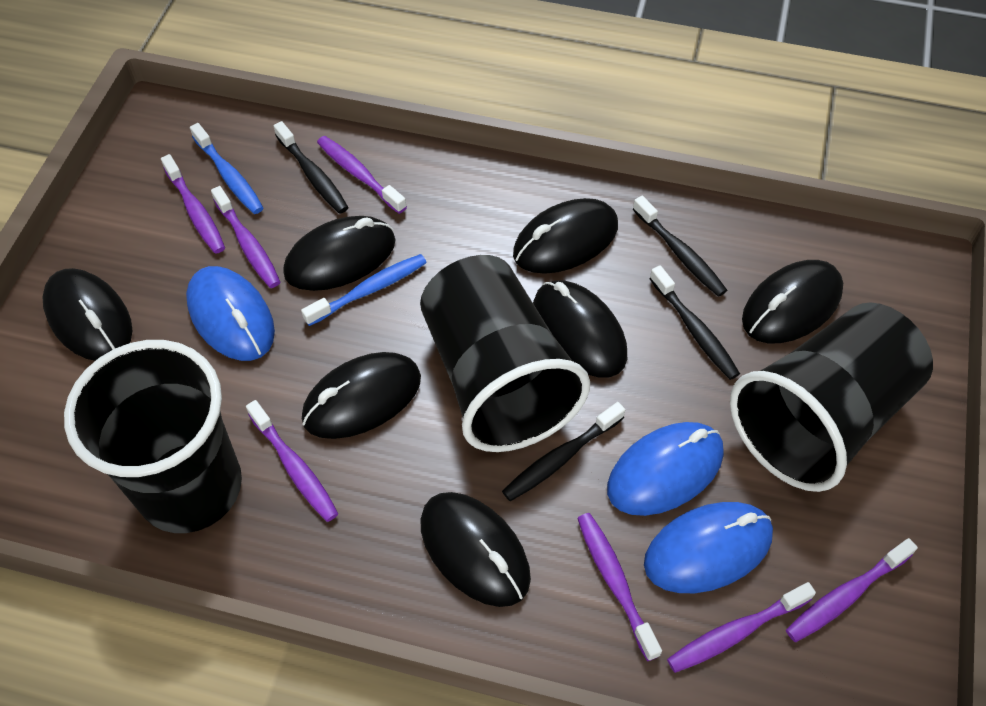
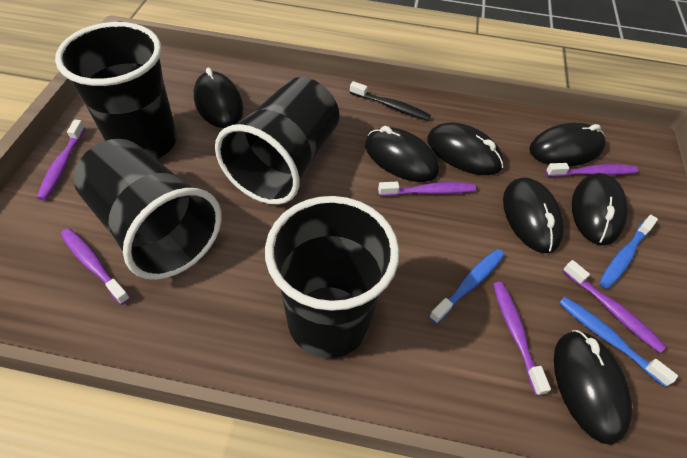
black cup: [64,340,242,533] [420,255,590,452] [730,302,933,492] = 3 -> [55,22,177,160] [74,139,222,280] [215,77,339,205] [265,196,399,358] = 4
black toothbrush: [274,121,349,214] [502,402,625,501] [633,196,727,297] [649,265,740,380] = 4 -> [350,81,431,121] = 1
blue mouse: [186,266,275,361] [607,422,724,516] [644,502,773,593] = 3 -> none = 0
blue toothbrush: [190,123,263,214] [301,254,427,326] = 2 -> [429,249,504,324] [559,297,678,387] [599,215,658,289] = 3
purple toothbrush: [161,154,225,254] [211,186,280,288] [246,400,338,522] [317,136,407,214] [577,513,662,661] [667,582,816,673] [786,538,918,642] = 7 -> [37,120,85,200] [61,228,130,305] [378,182,476,196] [493,282,551,396] [546,163,638,177] [563,260,667,353] = 6

